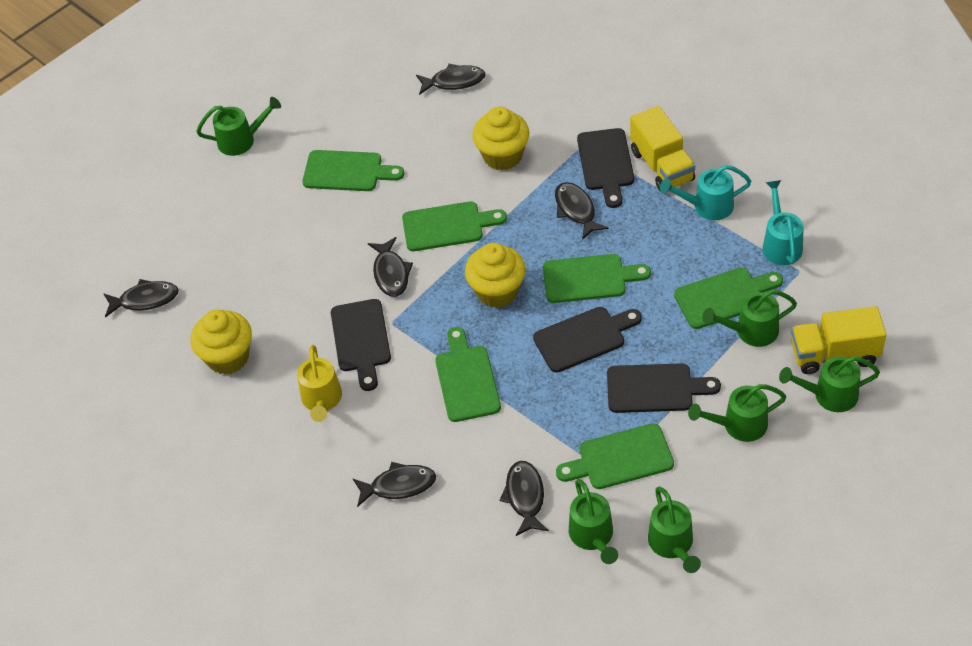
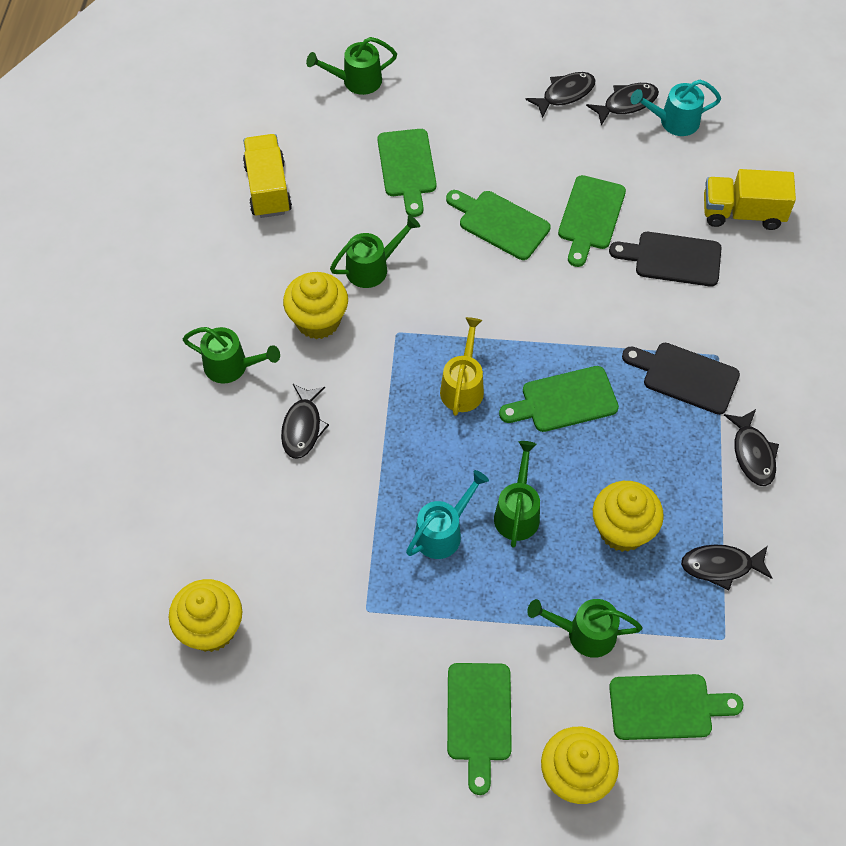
black cutting board: [331,299,391,391] [533,307,642,373] [577,128,634,208] [607,363,721,413] = 4 -> [609,232,722,286] [622,343,740,415] = 2
black fish: [103,279,179,318] [353,462,436,507] [368,237,413,297] [416,64,486,95] [500,461,549,536] [555,182,609,240] = 6 -> [281,384,329,459] [526,72,596,118] [586,83,659,126] [681,544,773,590] [724,409,779,486] = 5
green watering can: [196,97,281,156] [569,479,618,564] [648,486,701,573] [688,384,786,442] [702,290,797,347] [779,356,880,412] = 6 -> [183,327,280,383] [306,37,397,95] [330,215,420,288] [494,441,540,548] [527,599,643,658] = 5
yellow cupcake: [190,309,252,375] [465,243,526,308] [472,107,529,171] = 3 -> [169,579,242,652] [283,272,348,339] [541,727,619,804] [593,481,664,552] = 4

